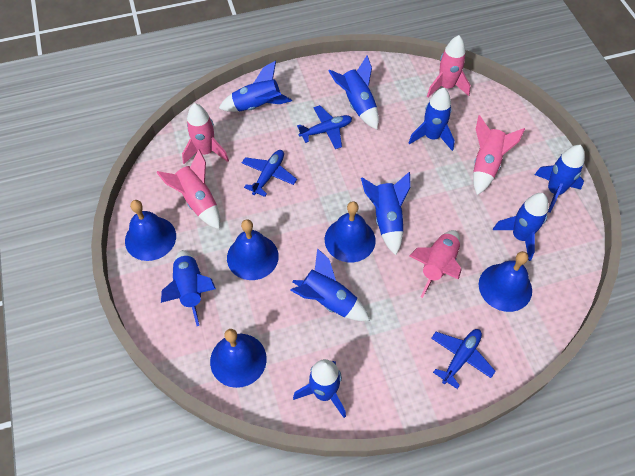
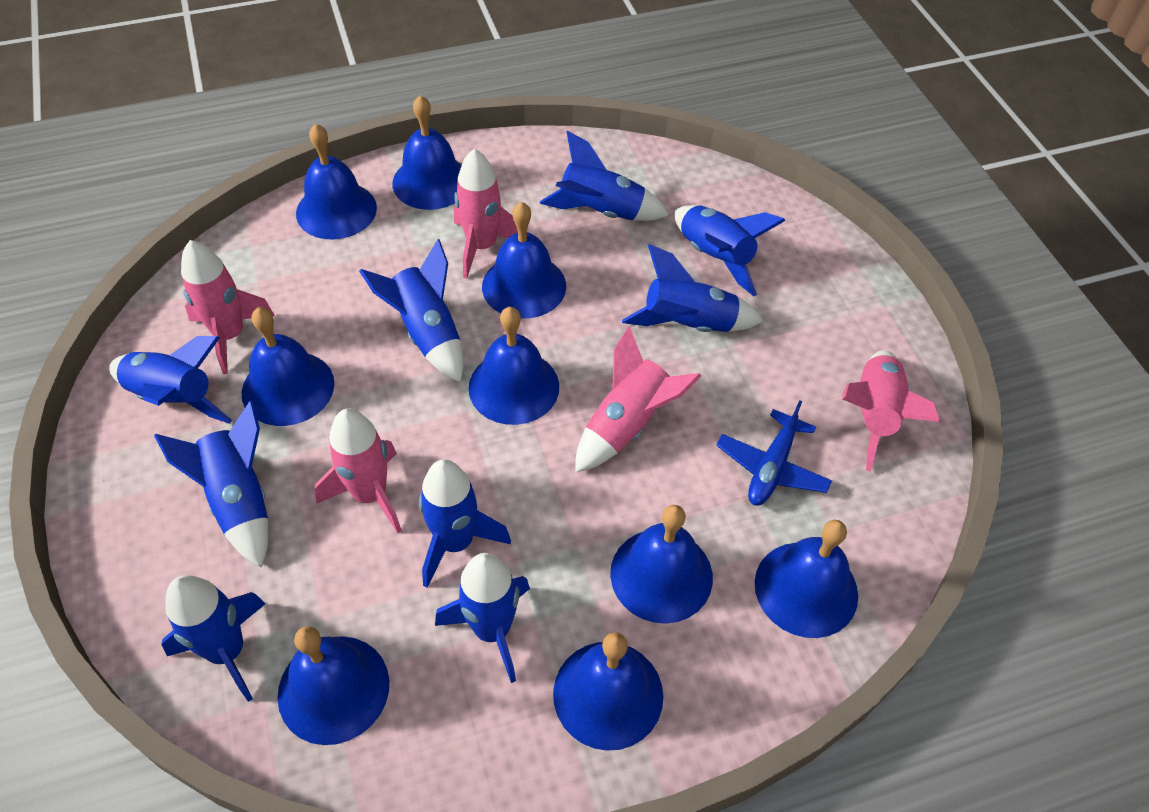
blue bell: [125,200,176,261] [210,329,267,388] [227,219,279,280] [325,201,376,262] [479,251,532,312] = 5 -> [242,307,334,426] [277,626,389,745] [296,123,377,239] [392,95,462,210] [468,307,559,425] [482,202,566,319] [553,632,663,751] [610,505,713,624] [755,520,858,638] = 9
blue plane: [242,150,297,197] [297,105,352,149] [431,329,495,389] = 3 -> [716,400,832,506] = 1

